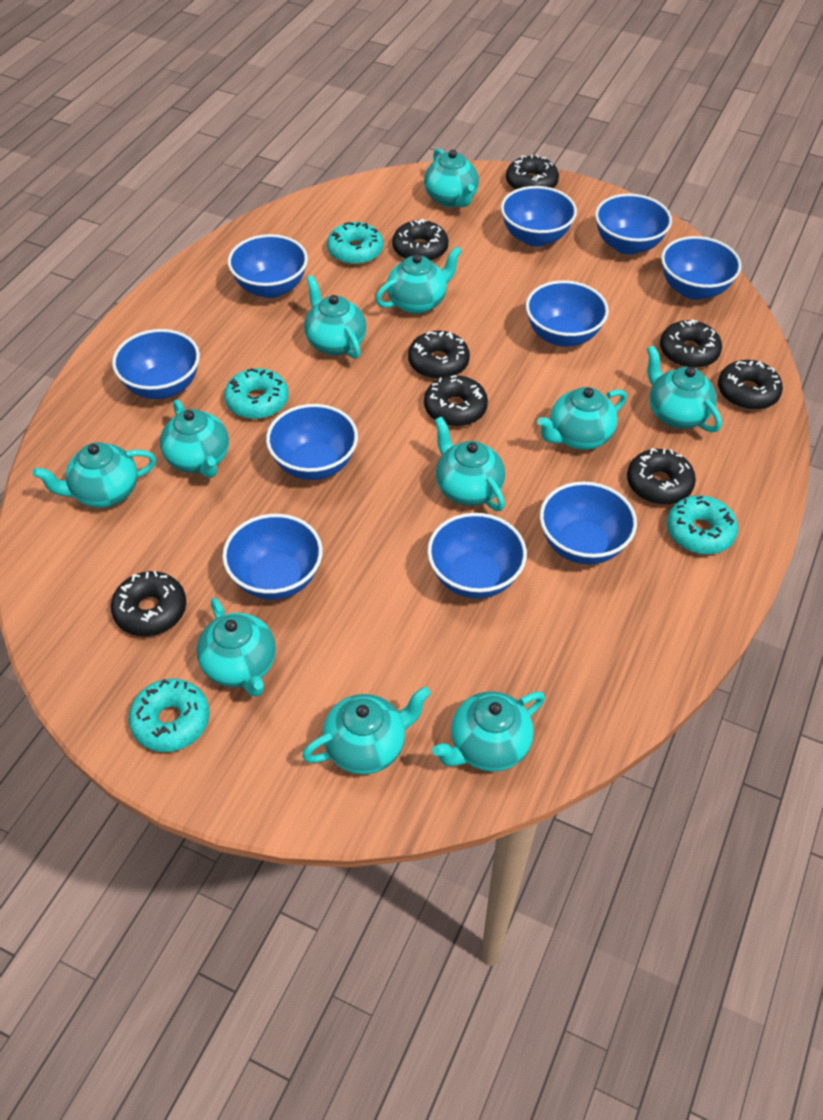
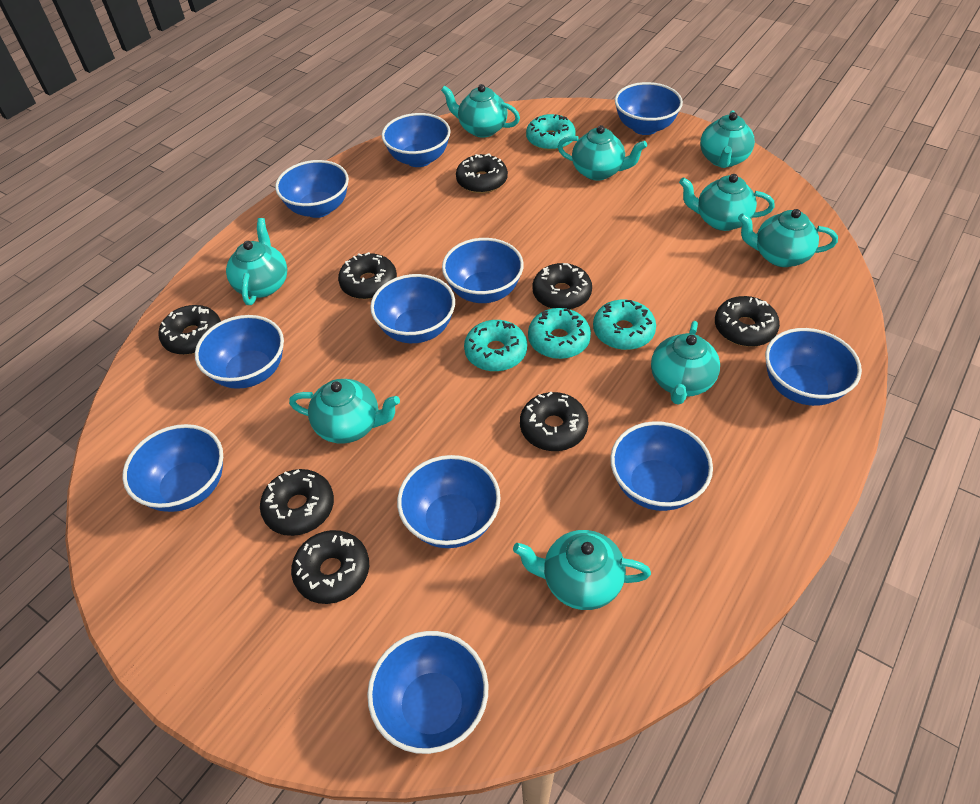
blue bowl: [112,329,200,399] [222,514,323,600] [228,234,308,298] [266,404,358,480] [427,513,527,599] [501,186,577,247] [526,280,609,347] [540,481,637,565] [595,194,672,255] [661,236,742,300] = 10 -> [122,424,223,512] [195,315,284,389] [275,160,349,218] [367,631,488,754] [370,274,455,343] [382,113,451,167] [397,455,501,548] [442,238,524,303] [610,421,713,511] [615,82,683,135] [765,328,862,406] = 11
turquoise teapot: [33,442,156,508] [160,400,229,478] [197,598,276,697] [302,687,431,775] [304,275,367,359] [376,246,462,314] [424,148,479,207] [432,691,545,772] [435,417,505,511] [537,387,627,450] [647,345,722,432] = 11 -> [226,218,287,305] [289,379,400,444] [441,84,520,138] [513,530,651,610] [558,125,647,181] [651,321,720,405] [679,174,775,231] [700,111,755,168] [738,209,838,267] = 9

